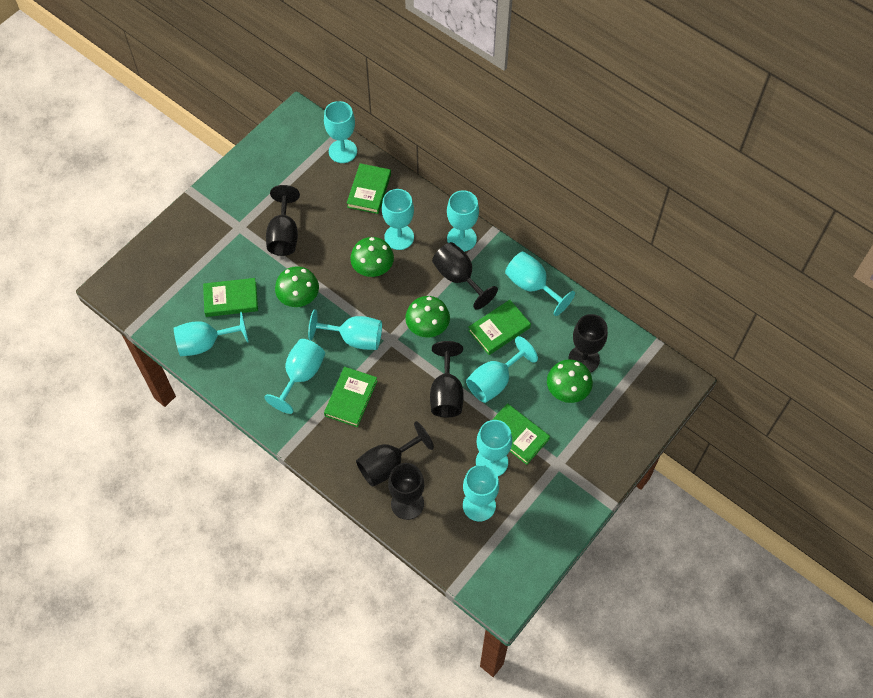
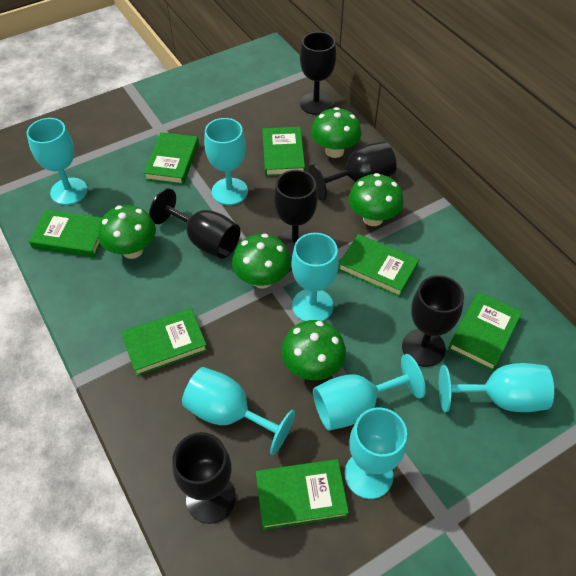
green book: [203,278,258,317] [324,367,377,427] [347,163,391,214] [468,300,531,355] [492,403,550,465] = 5 -> [29,210,102,257] [121,308,208,376] [144,132,199,185] [256,459,349,530] [262,127,305,176] [338,234,419,297] [448,292,522,371] = 7
green mushroom: [275,266,319,307] [350,237,394,277] [405,296,450,337] [547,359,593,403] = 4 -> [98,205,156,259] [232,234,291,289] [281,320,346,380] [311,107,362,158] [348,173,404,226] = 5
turquoise goblet: [174,312,249,356] [264,339,325,414] [308,309,382,350] [324,101,357,163] [382,189,414,250] [447,190,479,252] [463,465,499,521] [466,336,538,403] [476,420,512,476] [505,251,575,316] = 10 -> [27,118,88,205] [182,367,295,455] [204,118,248,205] [292,233,339,321] [313,354,426,431] [345,408,407,499] [439,363,554,412] = 7

